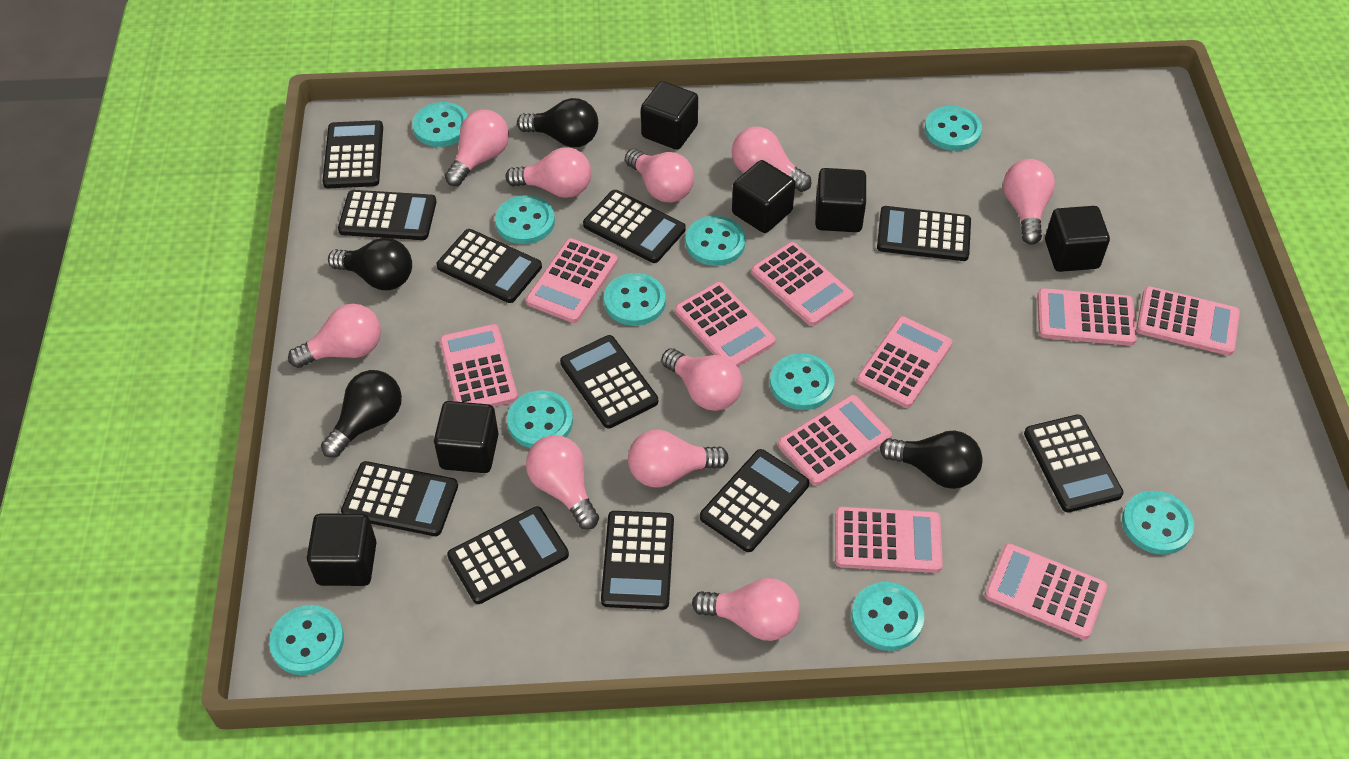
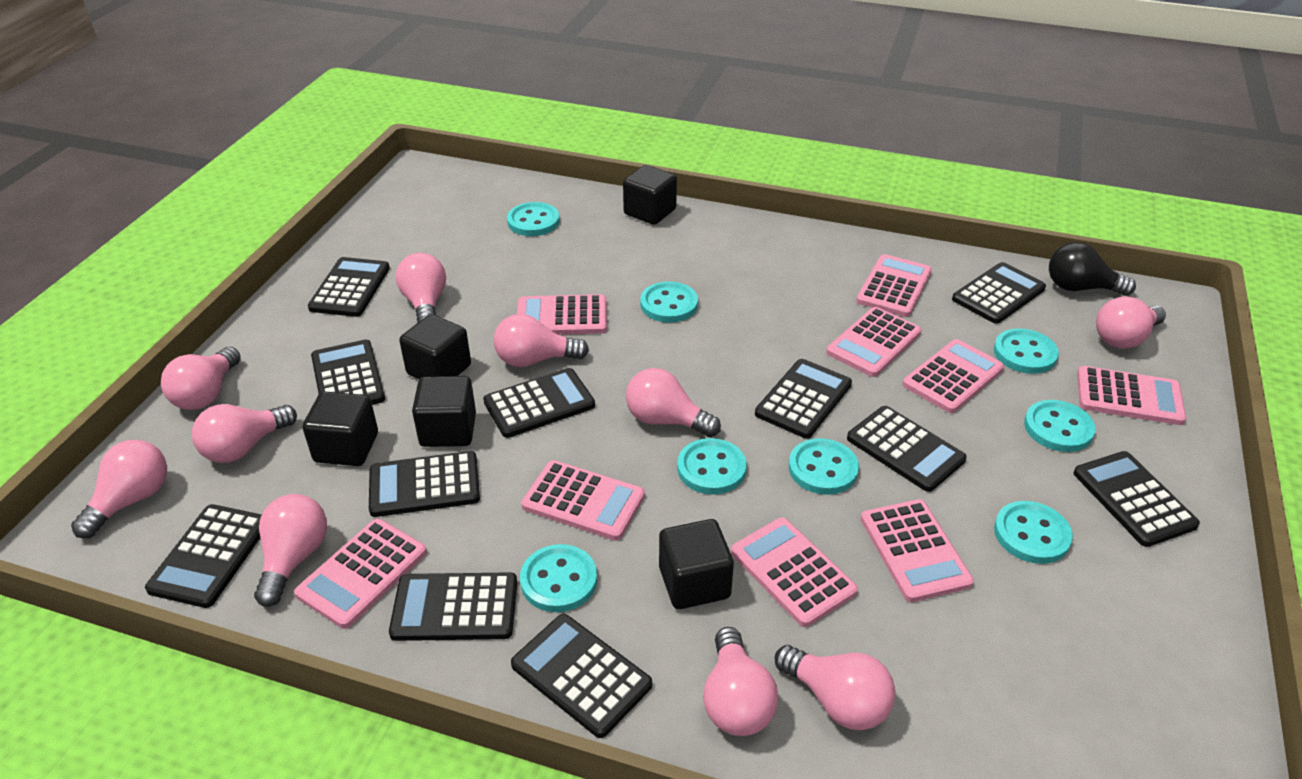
black cube: [307,513,376,586] [434,401,498,473] [641,81,698,150] [732,160,795,233] [815,168,866,232] [1045,206,1110,272] = 6 -> [303,392,378,466] [399,314,471,379] [412,376,476,447] [623,165,677,225] [659,519,734,609] = 5
black light bulb: [321,370,402,458] [328,238,412,290] [517,98,598,147] [880,430,983,489] = 4 -> [1049,242,1136,296] = 1
pink calculator: [440,324,518,407] [526,238,618,323] [675,282,776,367] [751,242,854,326] [778,395,892,486] [835,507,943,573] [856,316,952,408] [985,543,1107,639] [1037,288,1137,346] [1136,286,1240,356] = 10 -> [294,519,427,629] [517,294,607,335] [521,460,645,541] [731,517,858,627] [826,307,921,377] [856,254,932,317] [861,499,974,602] [903,339,1004,413] [1077,366,1186,425] = 9
turquoise button: [269,605,344,675] [412,102,468,147] [495,195,555,244] [507,390,573,448] [604,273,666,326] [686,216,746,266] [770,353,835,410] [852,582,924,651] [925,106,982,151] [1122,491,1194,555] = 10 -> [507,202,560,236] [520,544,597,612] [640,282,698,323] [677,438,747,494] [789,438,859,495] [994,328,1059,374] [994,501,1073,564] [1024,400,1095,452] = 8

